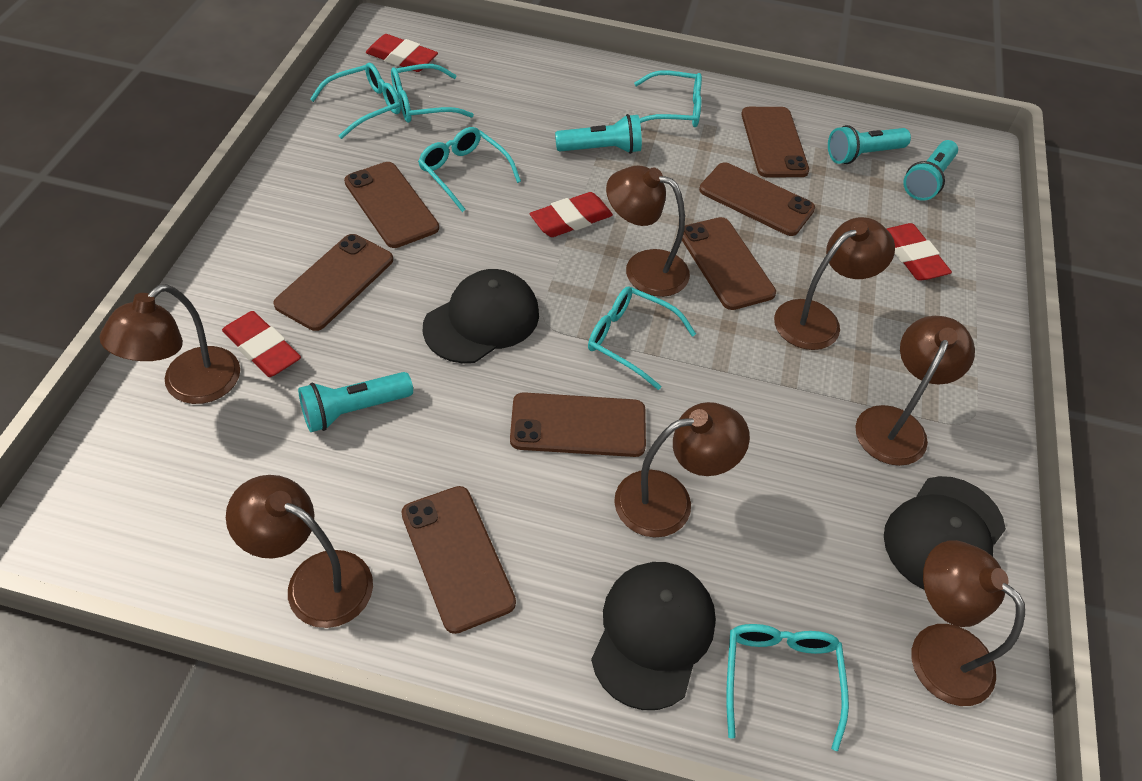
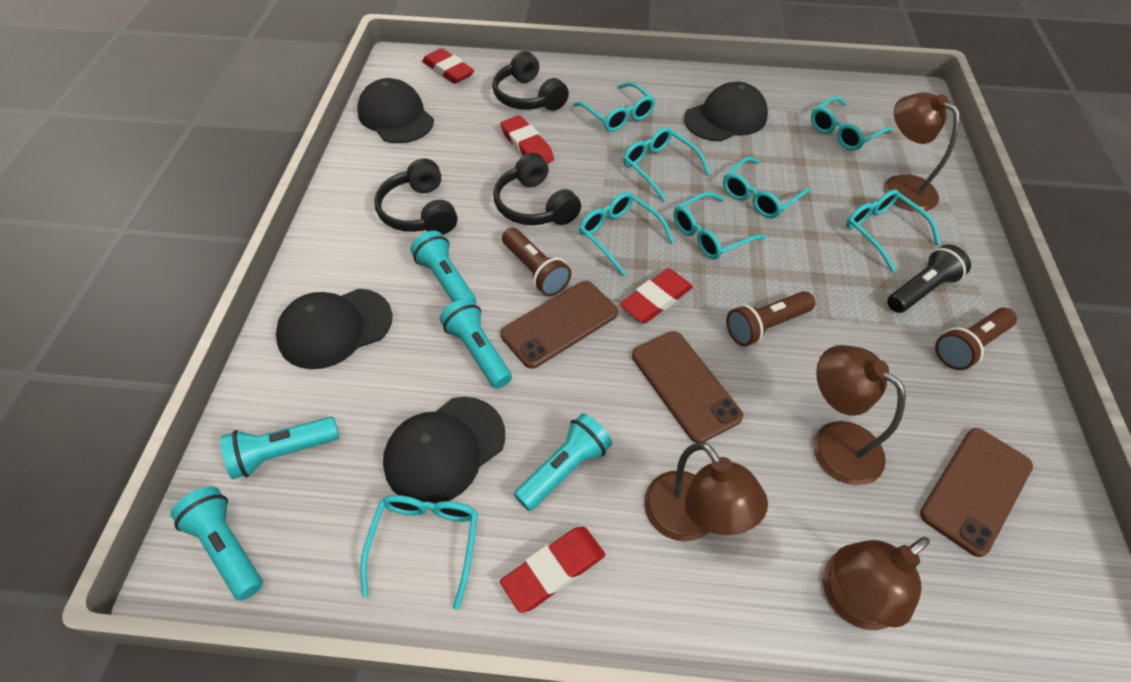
black cap: [423,269,539,363] [591,562,716,710] [884,476,1006,590] = 3 -> [276,289,393,369] [357,78,434,143] [383,397,505,503] [684,82,768,142] = 4
black flashlight: none = 0 -> [887,244,971,313] = 1
black headphones: none = 0 -> [374,158,457,235] [492,51,569,111] [493,153,581,225] = 3
brown flashlight: none = 0 -> [502,228,571,296] [726,291,815,346] [935,308,1017,370] = 3
brown lamp: [99,284,240,404] [226,475,373,628] [606,166,690,297] [614,402,750,537] [774,217,895,350] [855,316,975,466] [911,540,1025,706] = 7 -> [644,442,768,542] [813,345,906,485] [822,537,930,630] [884,92,960,212] = 4
brown phone: [273,234,393,331] [344,162,439,248] [401,486,516,634] [510,392,646,457] [682,217,776,310] [699,162,815,236] [741,107,809,177] = 7 -> [500,281,618,369] [632,331,743,443] [920,428,1033,557] = 3
turquoise flashlight: [298,372,413,432] [555,114,642,154] [828,125,911,164] [903,140,958,201] = 4 -> [171,487,263,601] [221,416,339,479] [410,231,476,304] [440,298,512,389] [514,413,612,511] = 5
turquoise glasses: [310,63,401,139] [391,64,474,123] [418,127,521,212] [588,287,696,390] [634,70,702,127] [726,624,849,751] = 6 -> [360,495,478,610] [573,82,656,132] [579,192,675,276] [623,127,710,201] [673,192,766,260] [723,157,811,218] [811,96,892,151] [846,189,941,272] = 8

